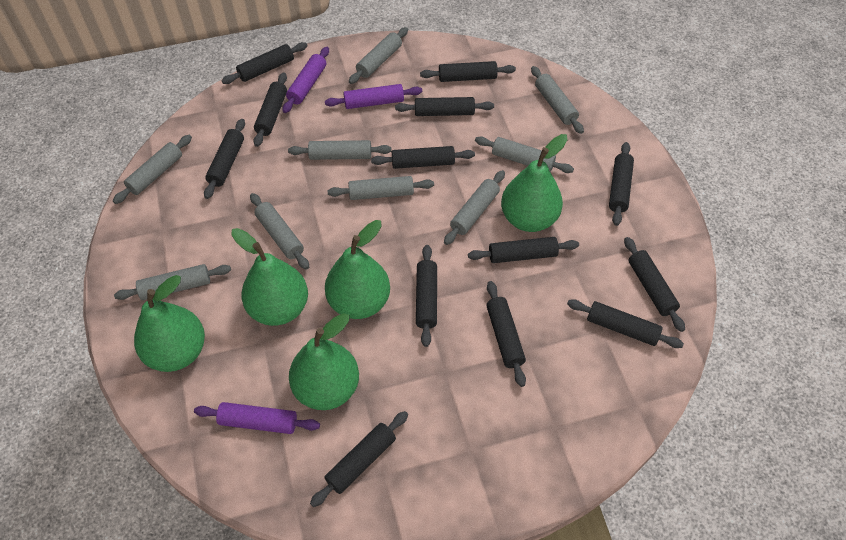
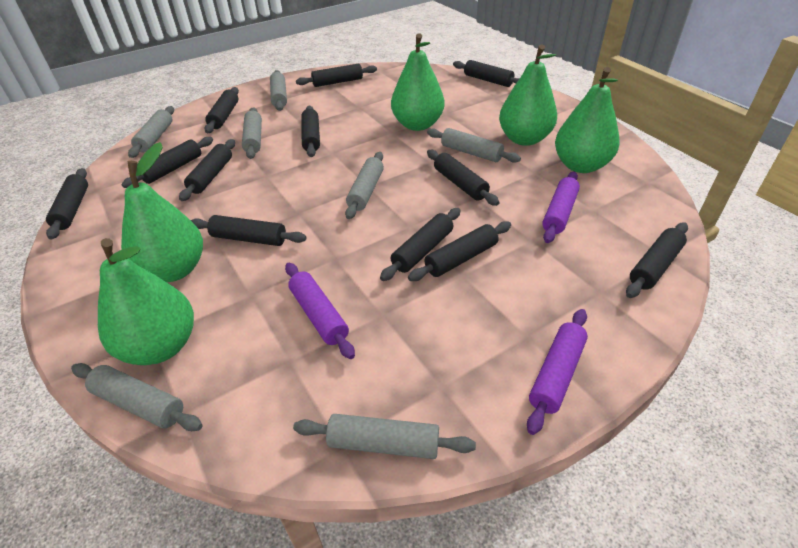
black rolling pin: [204,119,245,199] [222,42,308,84] [254,72,287,147] [310,411,408,507] [371,146,475,169] [395,97,494,116] [416,245,437,347] [420,61,516,82] [468,237,579,263] [486,281,526,387] [567,299,684,348] [609,142,634,226] [624,237,685,332] = 13 -> [46,168,88,240] [121,137,213,188] [179,139,235,201] [191,215,307,246] [204,87,239,133] [296,63,377,87] [301,106,320,157] [380,208,461,281] [408,221,511,281] [427,150,499,206] [453,60,520,87] [626,222,688,298] = 12
grey rolling pin: [113,135,192,204] [114,264,231,300] [250,193,309,270] [288,140,392,160] [328,176,434,200] [349,27,408,84] [444,170,505,245] [475,136,574,173] [531,66,584,134] = 9 -> [71,363,203,431] [128,106,174,158] [242,108,262,159] [270,70,287,111] [293,414,476,459] [345,152,384,219] [427,128,521,163] = 7

